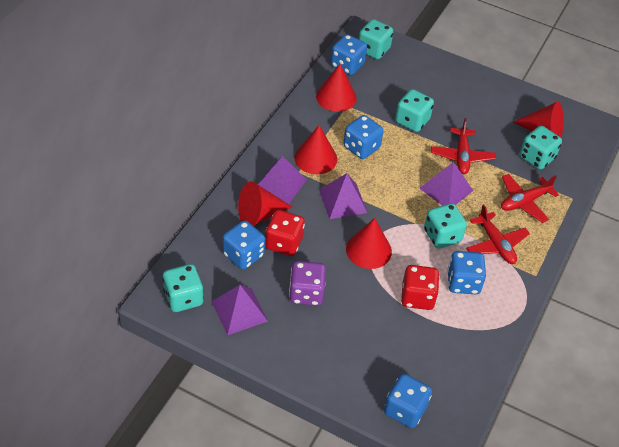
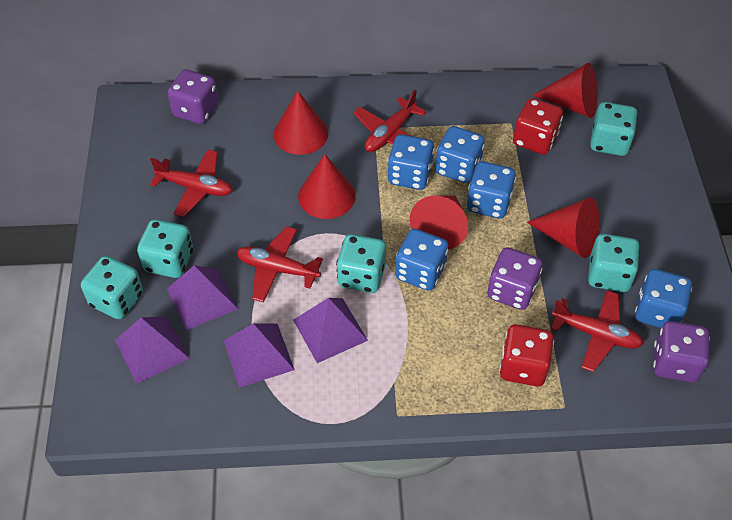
purple dice: [289,261,326,306] = 1 -> [167,69,218,124] [488,247,543,310] [653,321,710,383] = 3
red plane: [431,118,496,174] [466,204,530,264] [501,174,559,223] = 3 -> [150,149,232,217] [237,226,323,302] [353,90,426,152] [551,290,644,372] = 4

